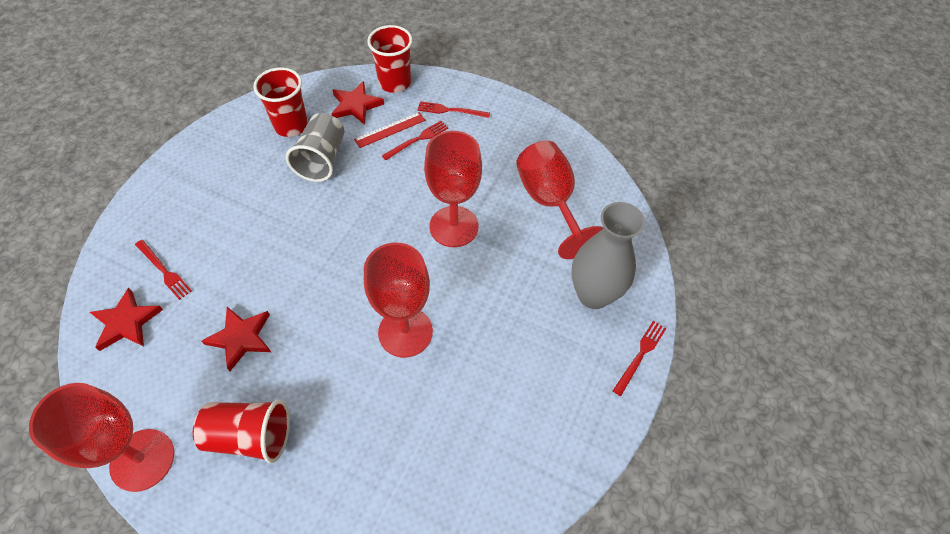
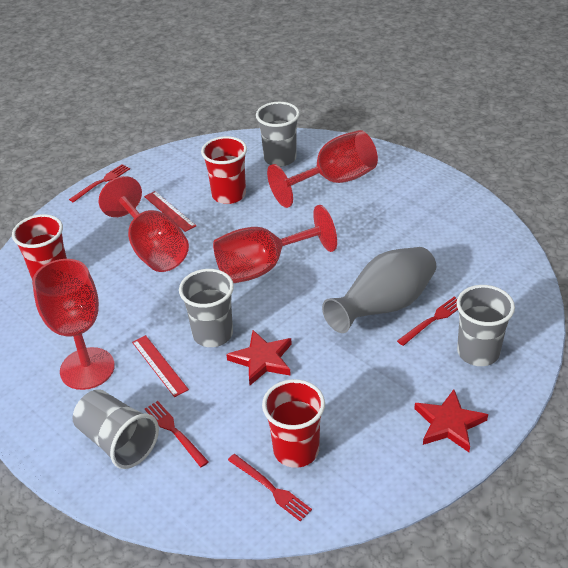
grey cup: [286,113,344,182] = 1 -> [73,389,159,469] [179,269,234,347] [256,102,300,167] [457,285,515,366] = 4
red ruler: [354,112,425,148] = 1 -> [132,335,189,397] [144,191,196,232] = 2
red star: [90,288,163,351] [202,307,271,371] [331,81,384,125] = 3 -> [226,330,292,385] [414,389,488,452] = 2

